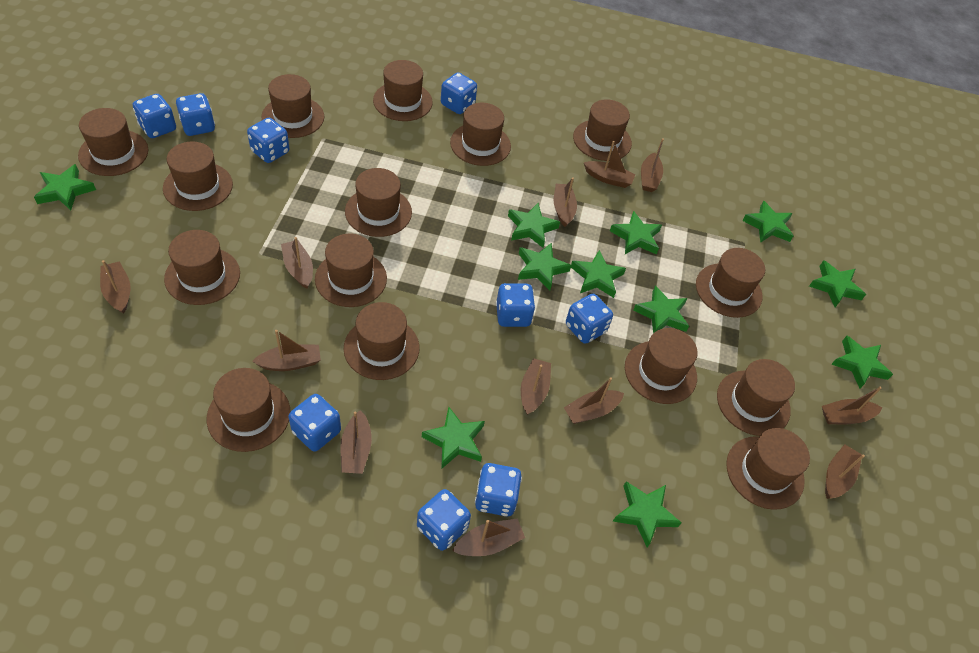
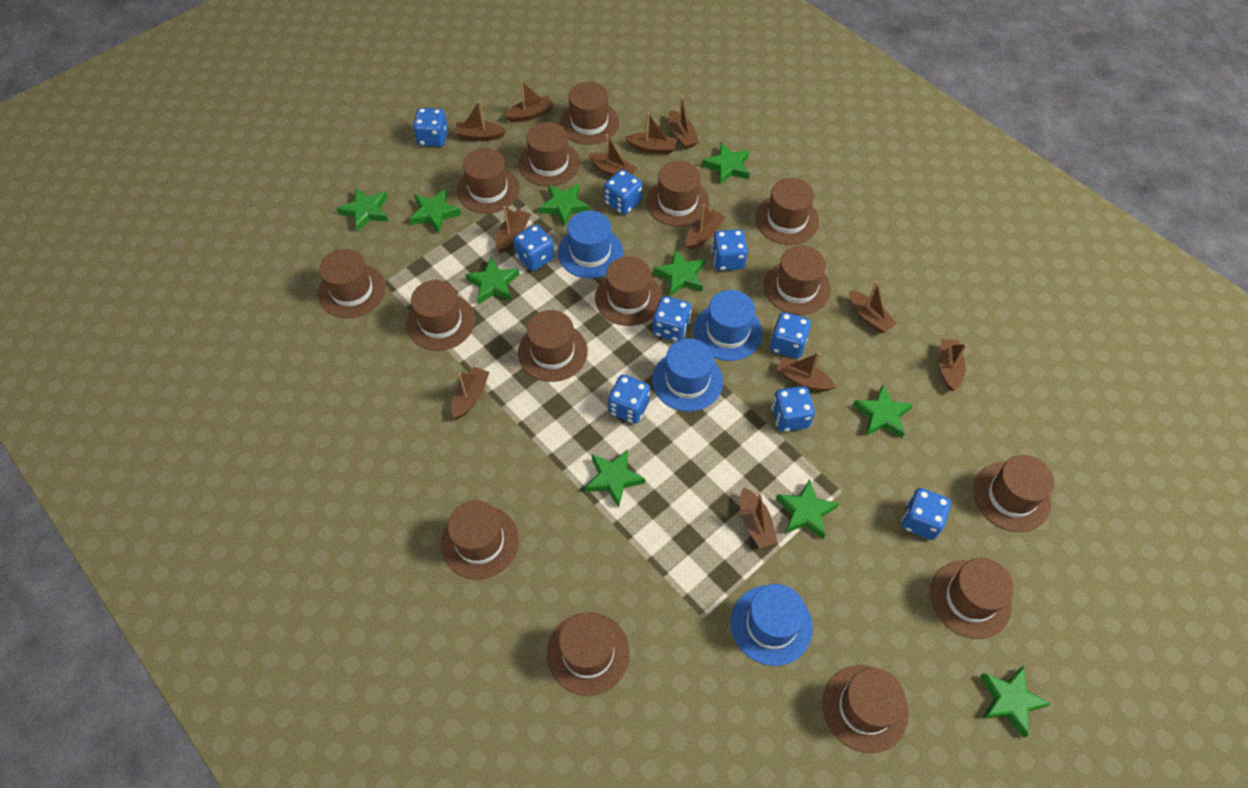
blue hat: none = 0 -> [558,211,623,279] [652,339,723,412] [694,290,763,361] [731,584,813,666] = 4
green star: [34,164,96,210] [422,407,485,469] [508,203,560,248] [518,243,571,291] [571,250,626,298] [610,211,662,254] [613,481,682,547] [633,285,689,333] [742,200,794,243] [809,260,866,307] [832,336,893,389] = 11 -> [337,188,388,232] [409,189,461,233] [465,257,520,304] [538,184,590,227] [585,449,645,508] [653,249,705,296] [702,143,750,185] [776,479,839,539] [853,384,913,438] [980,666,1051,738] = 10

